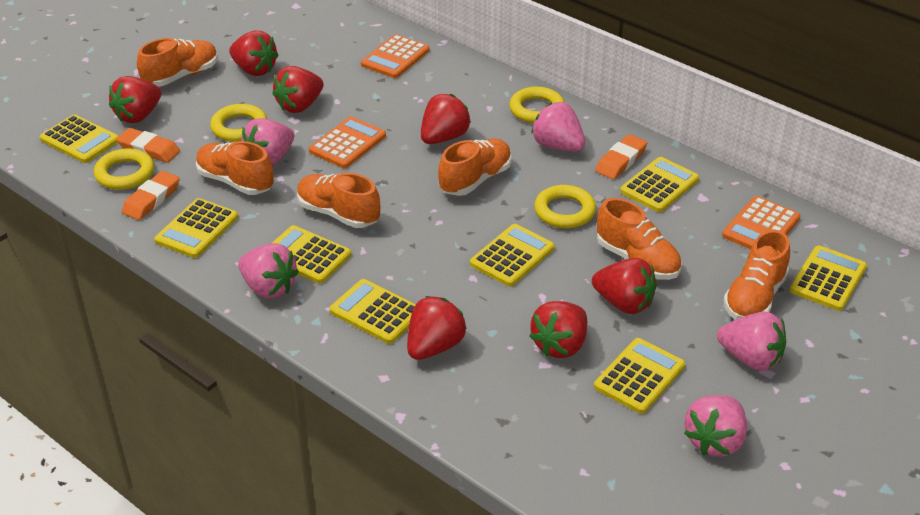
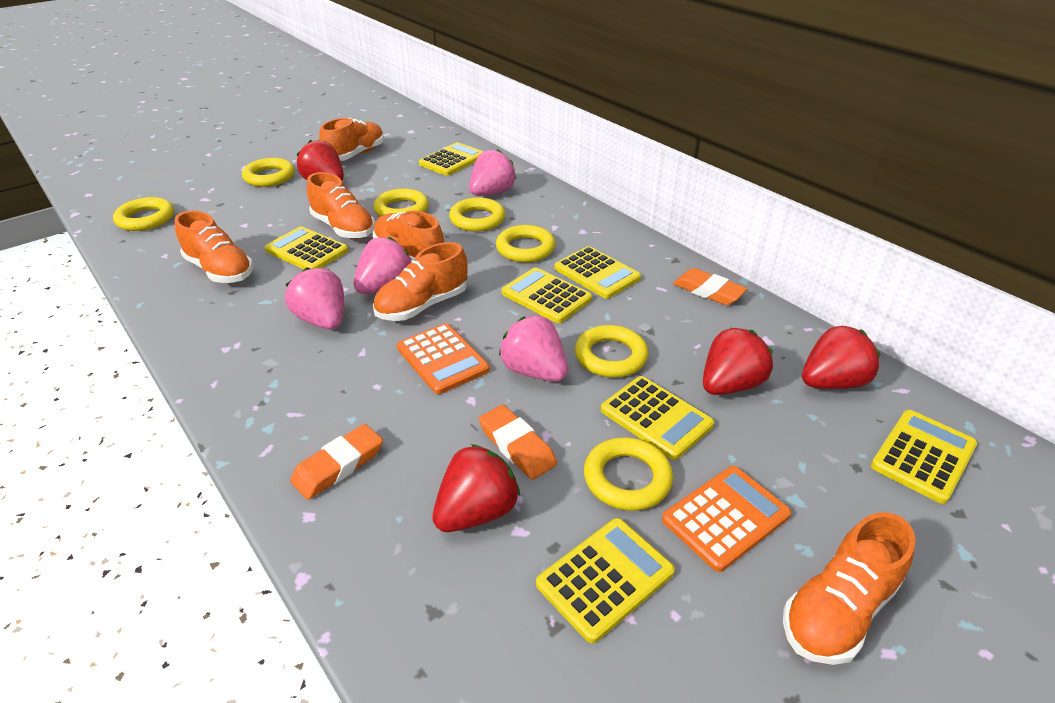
orange calculator: [309,117,386,168] [361,34,430,78] [722,196,800,249] = 3 -> [397,323,490,394] [662,466,791,572] = 2
pink strawberry: [238,243,299,299] [241,118,294,166] [531,102,585,152] [684,395,747,457] [717,312,786,371] = 5 -> [285,267,344,329] [354,237,411,294] [469,149,516,196] [499,315,568,382] = 4
red strawberry: [109,76,161,123] [229,31,279,76] [272,66,324,113] [407,296,467,360] [421,94,471,144] [529,301,587,358] [592,258,656,314] = 7 -> [297,140,344,180] [432,444,520,532] [703,327,773,395] [802,326,881,389] = 4
yellow calculator: [40,114,119,163] [154,198,238,258] [271,225,351,284] [329,279,416,344] [470,224,555,287] [594,338,685,414] [620,157,699,212] [790,246,867,311] = 8 -> [265,226,349,269] [419,142,484,176] [501,267,592,323] [536,518,675,643] [554,246,641,299] [601,376,714,460] [871,410,977,504] = 7
yellow ring: [94,148,154,190] [210,104,267,142] [509,87,565,124] [534,185,596,229] = 4 -> [113,197,174,231] [242,158,295,187] [373,188,429,217] [449,197,505,232] [496,225,556,262] [575,325,648,378] [584,437,673,511] = 7

